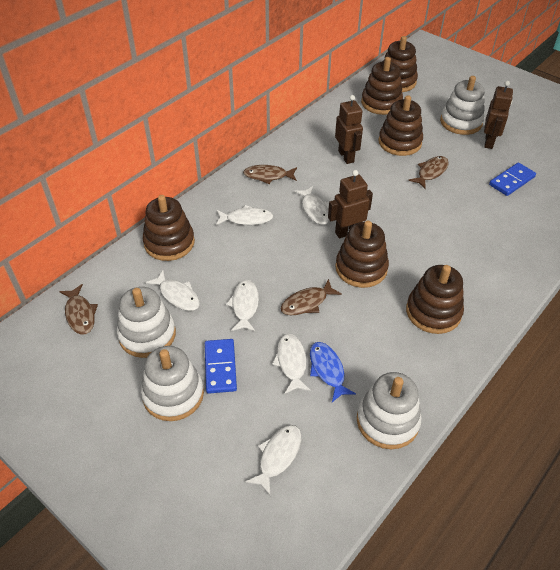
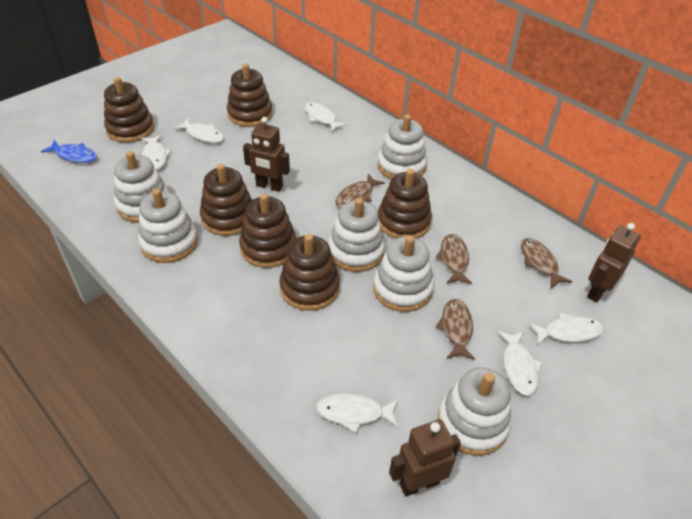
blue domino: [205,339,237,394] [489,162,536,196] = 2 -> none = 0
white stacking toy: [117,287,176,358] [141,346,204,421] [357,372,422,449] [440,76,485,135] = 4 -> [114,151,169,223] [138,189,198,263] [328,198,385,272] [373,236,434,312] [377,114,427,179] [438,367,511,456] = 6

